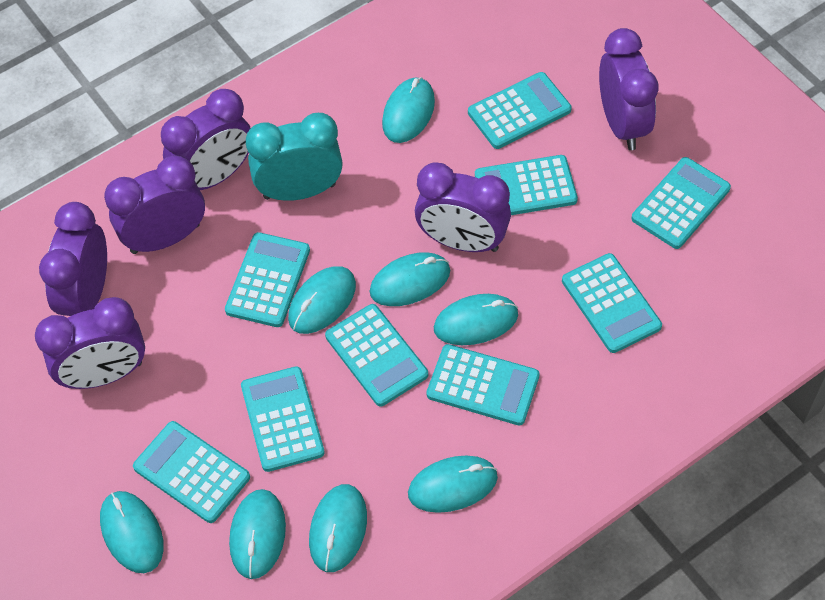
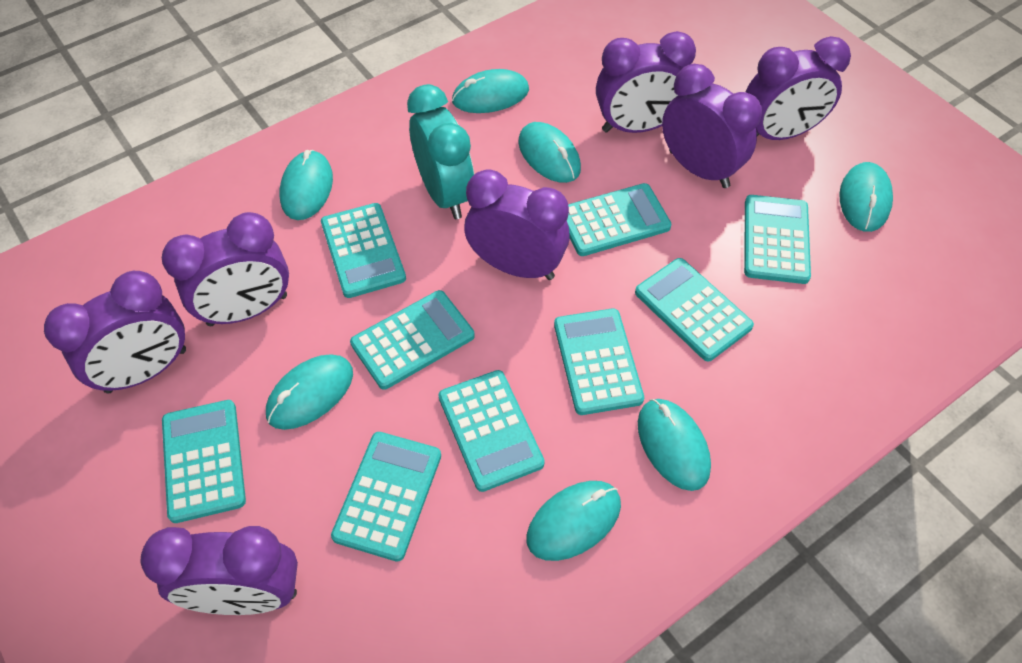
purple clock: [35,297,145,389] [39,202,107,316] [104,155,205,254] [161,89,251,190] [415,162,511,252] [599,28,658,150] = 6 -> [44,271,186,393] [140,526,298,615] [162,212,289,326] [464,170,570,280] [596,31,696,133] [662,64,762,188] [746,36,851,140] = 7
turquoise mouse: [100,491,164,573] [229,489,286,579] [288,266,356,334] [309,484,367,572] [369,252,450,306] [382,77,435,143] [408,456,498,513] [434,294,518,345] = 8 -> [266,355,353,430] [280,150,333,220] [452,69,529,113] [518,122,581,183] [527,481,621,561] [638,399,711,491] [839,162,893,232] = 7

